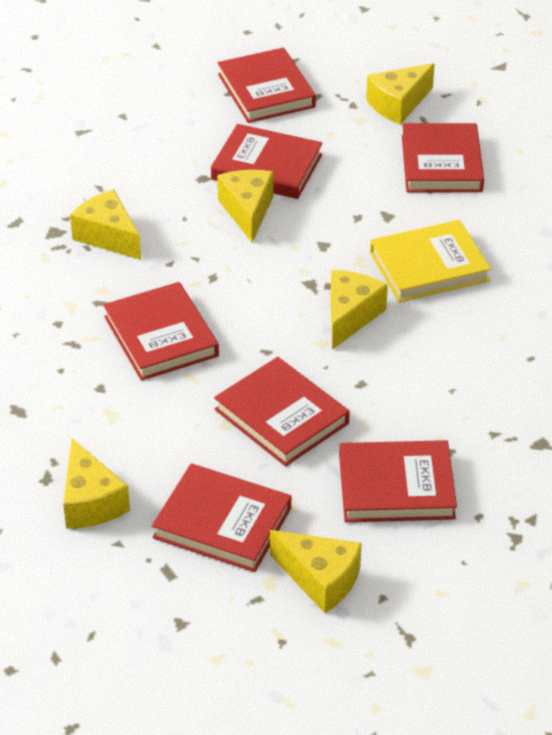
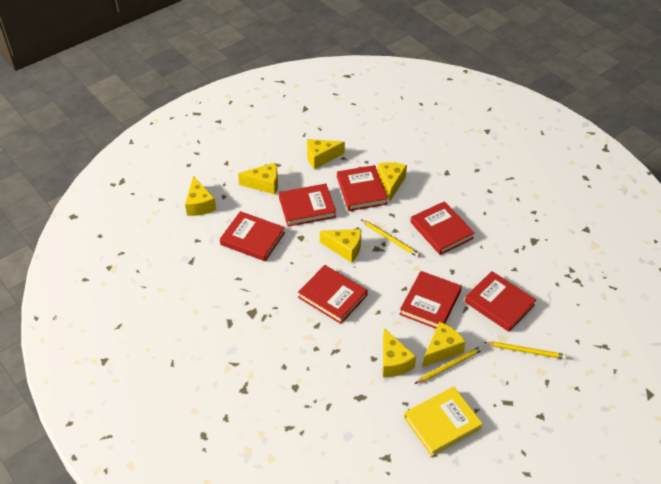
yellow cheese: [63,438,130,529] [70,189,141,260] [217,170,274,243] [270,530,361,613] [331,270,388,350] [366,63,435,125] = 6 -> [185,176,216,216] [238,163,278,194] [307,139,345,169] [320,229,361,263] [378,162,407,201] [383,328,416,377] [423,322,466,367] = 7
yellow pencil: none = 0 -> [361,220,420,257] [414,346,483,384] [483,342,567,359] = 3

